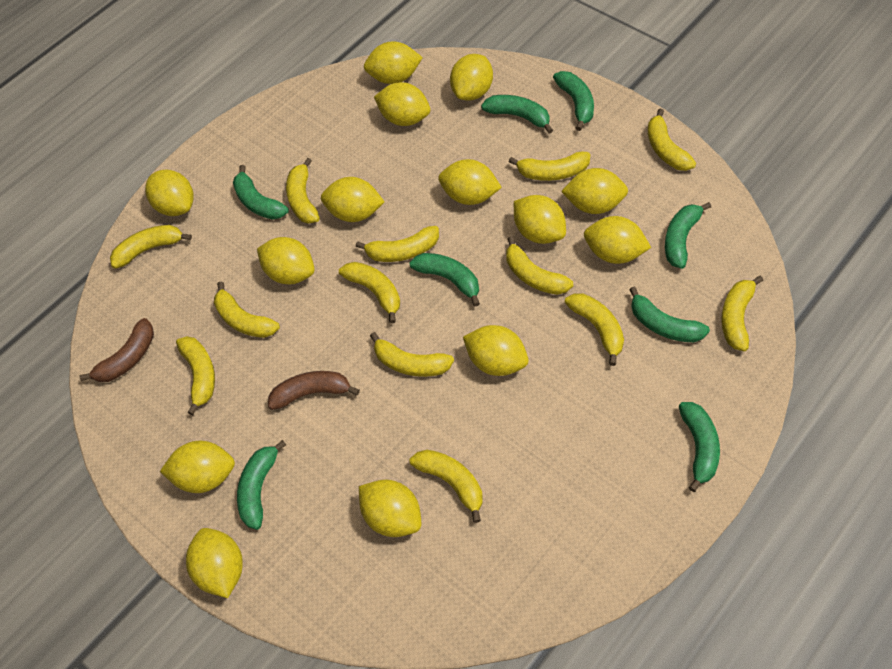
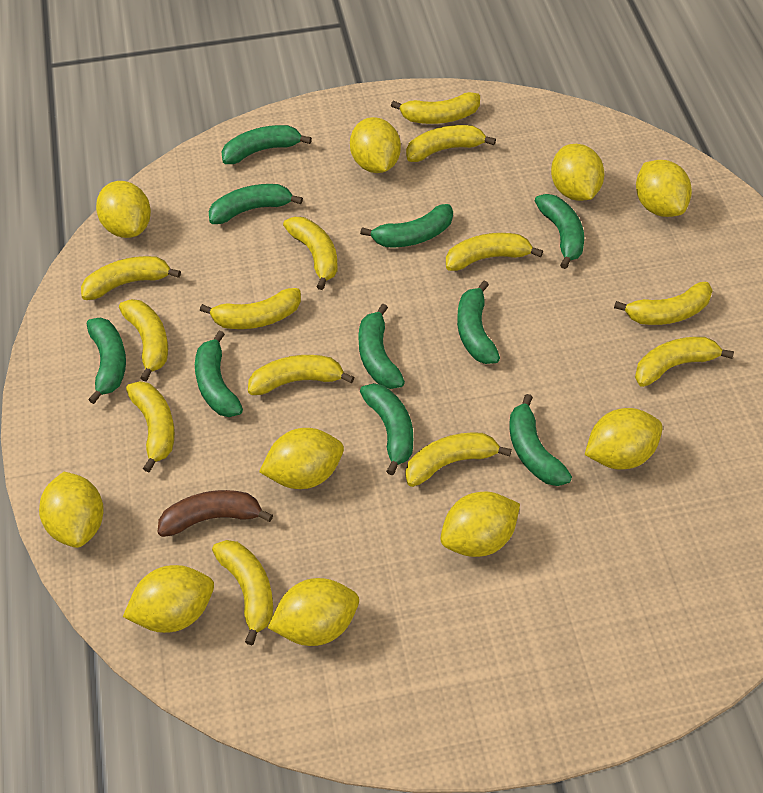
brown banana: [80,318,154,382] [268,371,360,410] = 2 -> [158,490,273,537] = 1
green banana: [233,165,289,219] [237,440,286,530] [409,253,480,306] [481,95,553,134] [553,71,594,131] [629,286,710,342] [665,202,711,269] [679,402,720,492] = 8 -> [87,317,126,404] [195,331,243,417] [209,184,303,224] [221,125,312,164] [358,304,405,389] [360,204,453,247] [360,383,413,475] [457,280,500,364] [510,394,572,486] [535,194,584,269] = 10
yellow lemon: [145,170,194,216] [160,441,235,493] [186,528,243,598] [257,237,315,284] [321,177,384,222] [359,480,421,537] [364,41,423,84] [374,82,430,126] [438,159,502,205] [450,54,493,101] [463,325,529,376] [514,195,566,244] [561,168,628,214] [584,216,651,264] = 14 -> [39,472,104,548] [96,181,151,238] [123,565,214,633] [259,428,344,489] [268,578,359,646] [350,117,401,173] [440,492,520,557] [551,144,604,201] [585,408,663,469] [636,160,692,217] = 10

